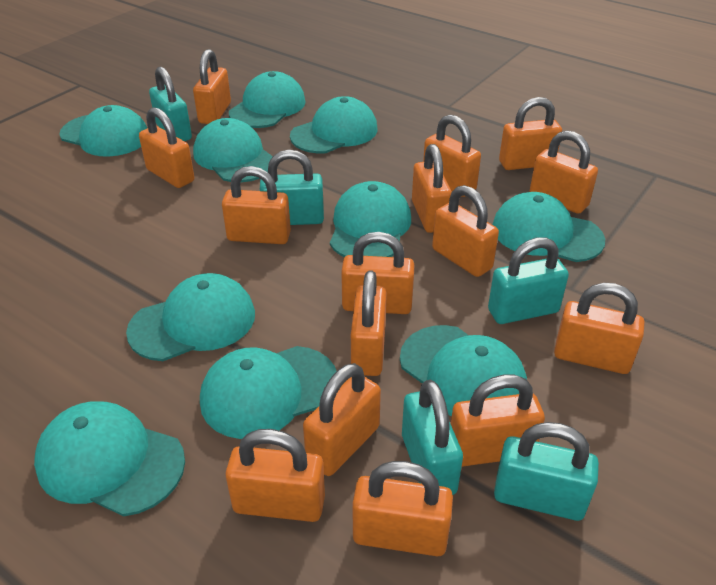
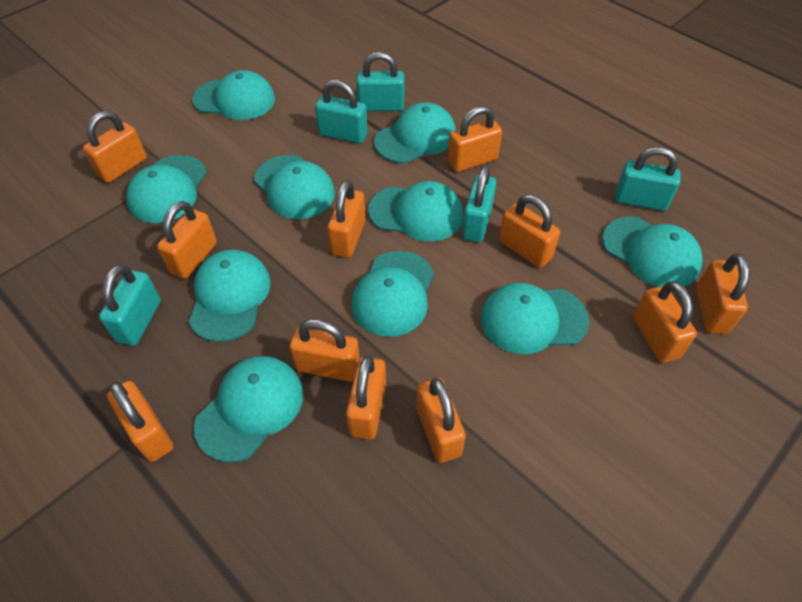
orange padlock: [139,107,194,188] [193,49,231,124] [222,166,291,244] [226,429,325,522] [303,363,381,476] [341,232,414,314] [351,270,387,376] [352,461,453,556] [412,144,452,233] [423,115,481,197] [432,185,499,277] [451,374,545,467] [499,97,562,170] [530,130,598,214] [554,283,645,374] = 15 -> [83,111,147,183] [107,381,174,462] [157,201,217,279] [289,319,360,382] [327,180,366,258] [346,355,386,440] [416,378,466,463] [448,106,502,172] [499,195,560,268] [633,281,697,363] [696,253,750,334] = 11

